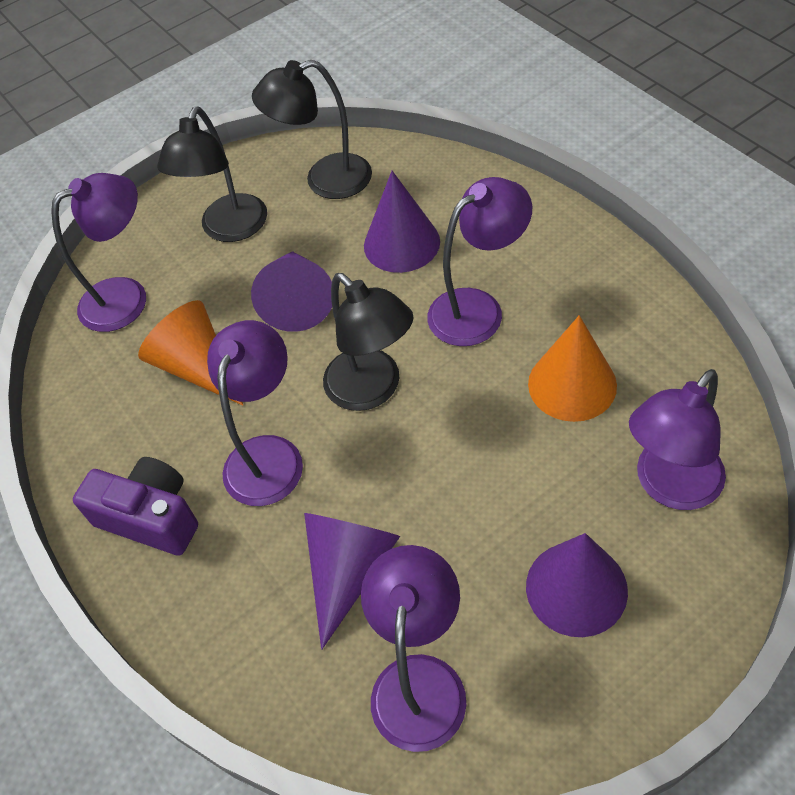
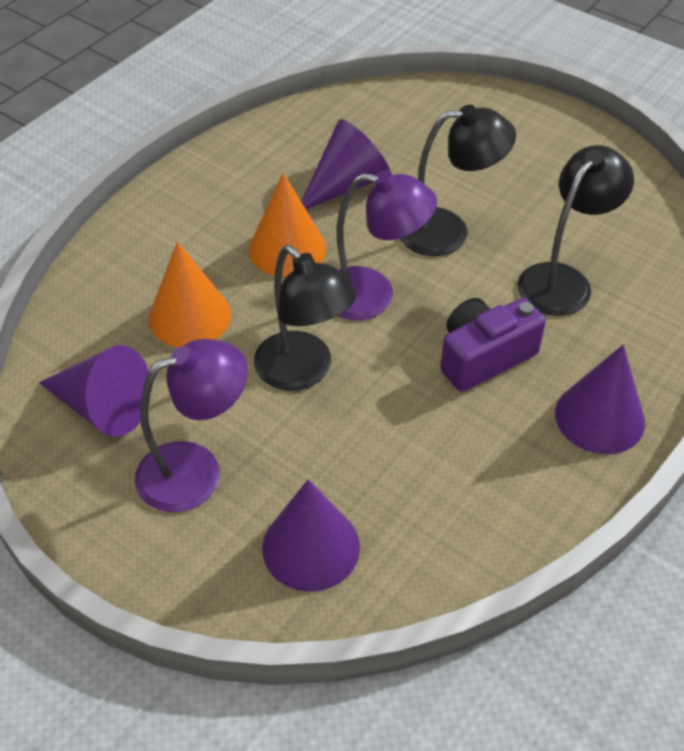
purple lamp: [51,173,146,332] [207,320,303,506] [361,545,466,752] [427,177,532,346] [629,369,726,510] = 5 -> [135,339,248,512] [336,170,437,320] = 2

